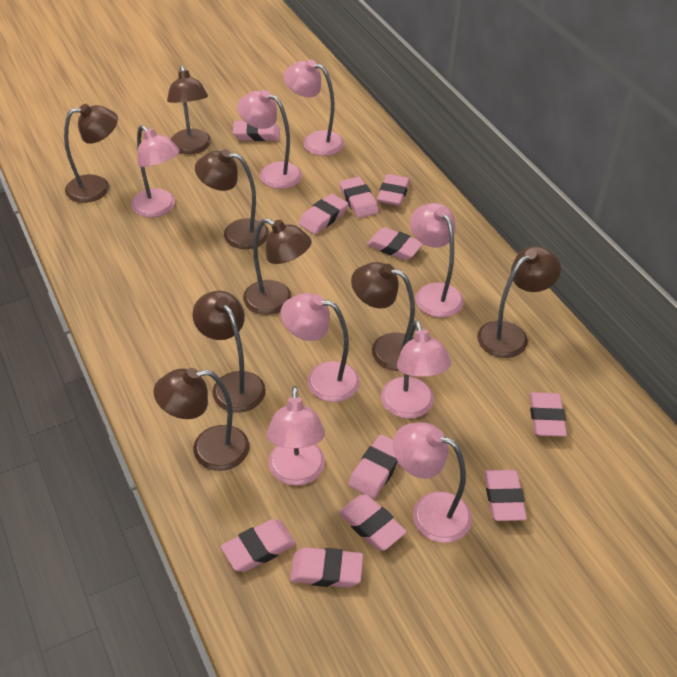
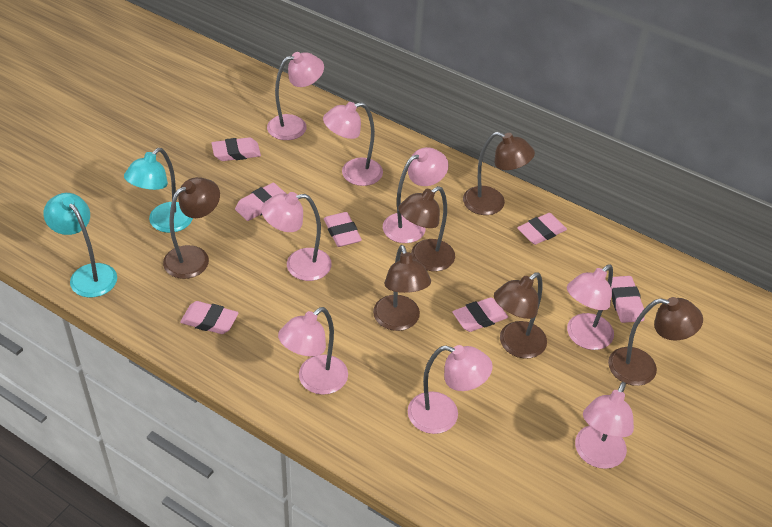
brown lamp: [64,104,118,203] [153,368,249,471] [167,65,211,154] [192,291,266,413] [195,149,269,249] [243,218,312,315] [351,262,415,371] [477,246,561,358] = 8 -> [163,177,220,279] [373,245,431,331] [398,186,455,271] [463,132,535,215] [494,272,547,359] [608,297,703,386] = 6
pink eraser: [221,519,296,572] [233,121,280,141] [290,547,363,588] [298,194,348,234] [338,494,407,550] [339,177,379,218] [348,435,399,499] [367,227,423,260] [377,174,410,206] [484,470,527,521] [529,392,567,437] = 11 -> [180,301,239,334] [212,137,261,161] [235,182,286,221] [324,212,362,247] [452,297,508,332] [517,213,567,245] [611,276,645,323] = 7
turquoise lamp: none = 0 -> [43,193,117,298] [124,148,193,233] = 2

